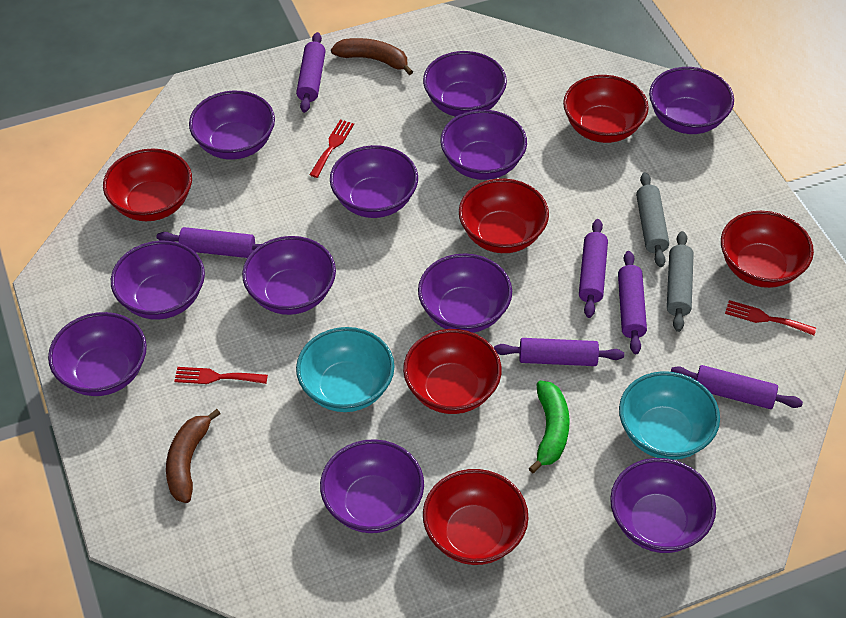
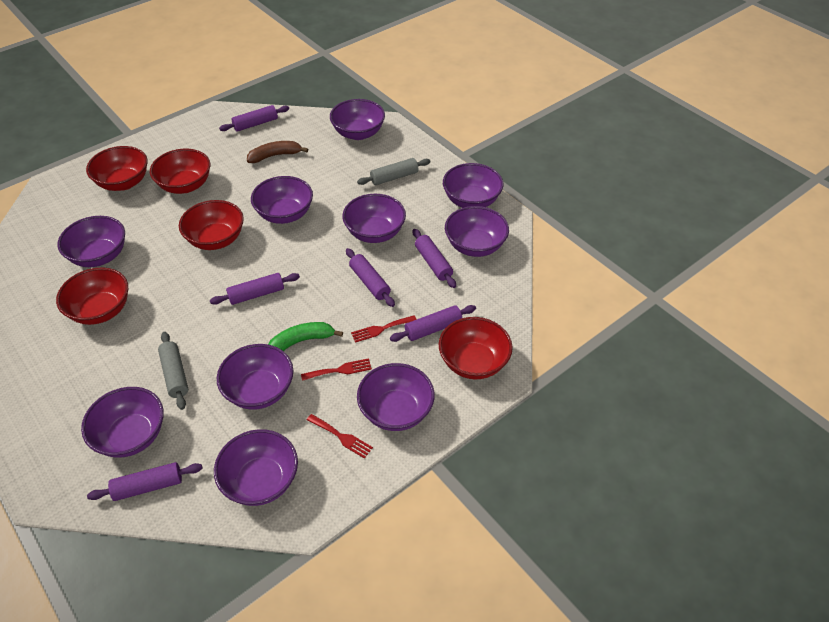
brown banana: [166,409,221,503] [331,38,413,75] = 2 -> [247,141,308,163] = 1
purple bowl: [48,312,147,396] [111,241,205,320] [189,91,275,160] [242,236,336,315] [320,439,424,533] [330,145,418,218] [418,253,512,333] [423,51,507,117] [440,110,527,180] [610,458,716,553] [649,67,734,134] = 11 -> [58,216,125,267] [81,387,164,458] [214,429,298,506] [217,344,293,409] [251,176,313,224] [330,99,385,140] [342,194,406,243] [357,363,435,431] [443,163,504,208] [445,206,509,257] = 10
red bowl: [103,148,192,221] [403,329,502,414] [423,469,529,565] [459,179,549,253] [563,75,649,143] [721,211,814,288] = 6 -> [56,267,128,325] [86,146,147,191] [150,149,210,194] [179,200,244,250] [439,317,513,379] = 5
turquoise bowl: [296,327,395,412] [619,371,720,460] = 2 -> none = 0

